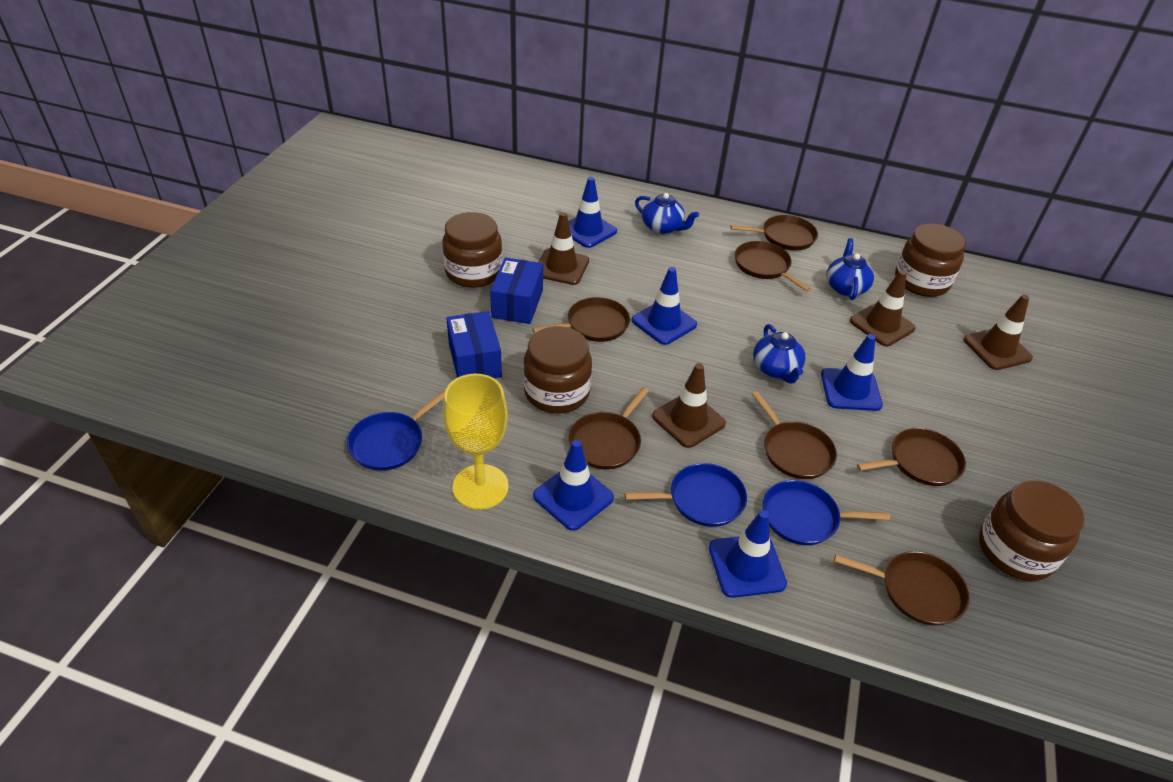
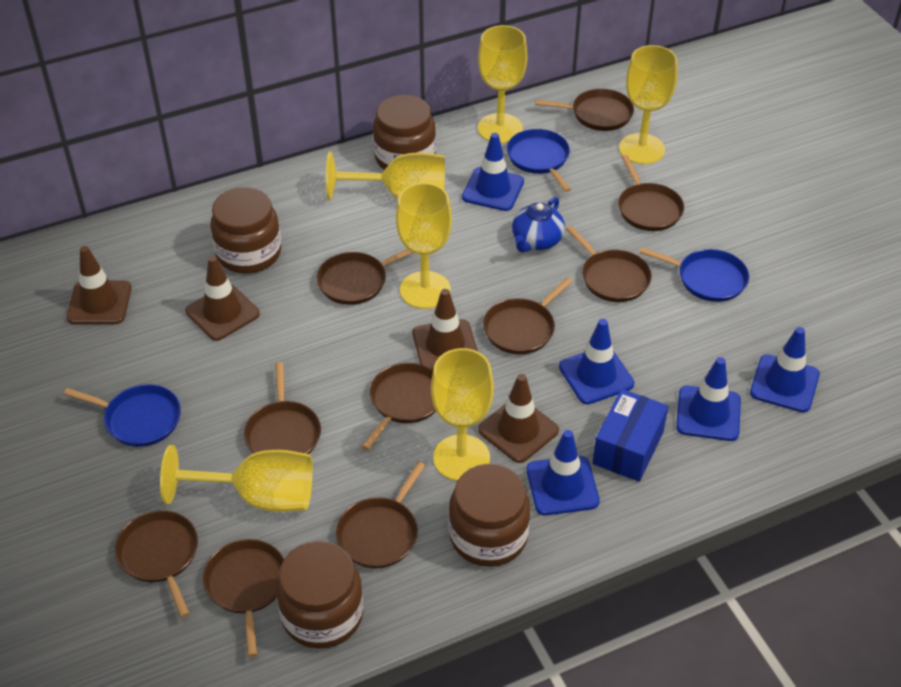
blue box: [446,311,502,378] [490,257,543,324] = 2 -> [593,389,668,482] = 1
blue teapot: [635,193,699,234] [753,324,806,383] [826,238,874,300] = 3 -> [512,197,565,252] = 1
brown pan: [532,297,630,342] [569,387,649,469] [730,215,818,251] [735,241,811,291] [752,391,837,479] [834,551,970,626] [857,428,966,486] = 7 -> [115,510,198,618] [203,539,284,657] [244,362,321,454] [317,249,414,305] [336,462,425,568] [362,363,436,450] [483,277,573,354] [535,89,634,131] [566,226,652,302] [618,155,684,231] = 10
yellow goblet: [443,374,509,510] = 1 -> [160,445,313,512] [326,152,445,200] [396,183,452,309] [431,348,494,481] [478,25,527,143] [619,45,678,164] = 6

